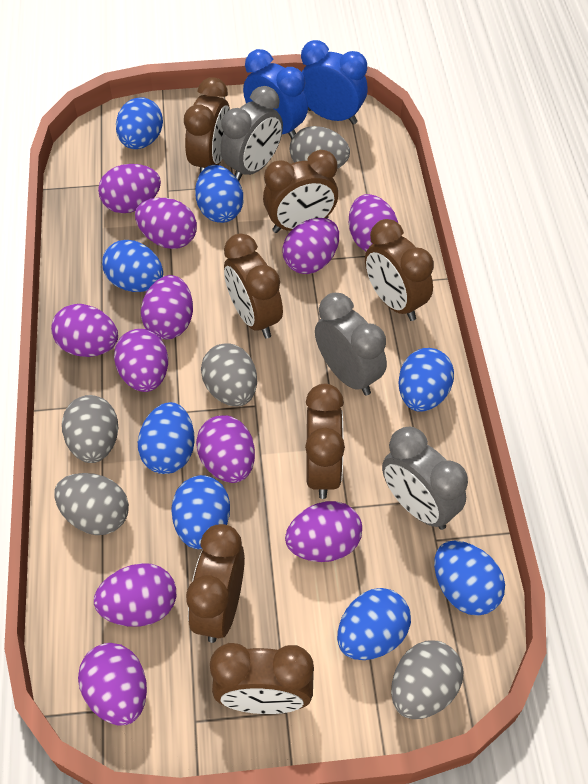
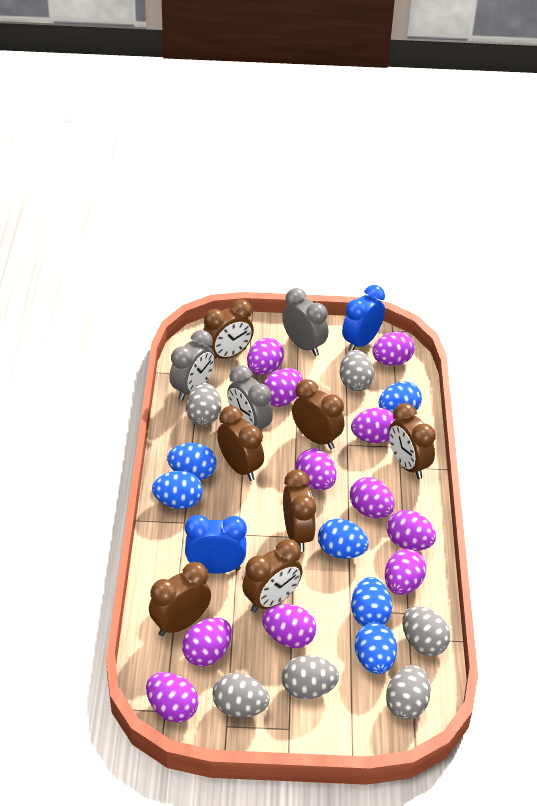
blue egg: [102,240,163,292] [116,97,163,149] [138,402,195,474] [171,475,230,549] [195,165,243,223] [337,588,411,660] [398,348,454,412] [434,541,505,616] = 8 -> [152,471,203,509] [167,443,217,480] [318,519,369,559] [351,577,392,626] [355,623,397,674] [379,381,422,413] = 6
grey egg: [54,473,129,535] [62,395,118,463] [201,343,257,406] [290,126,350,169] [391,641,463,719] = 5 -> [186,383,221,426] [212,673,270,718] [282,655,339,699] [340,350,374,391] [386,665,431,720] [402,606,450,656] = 6

